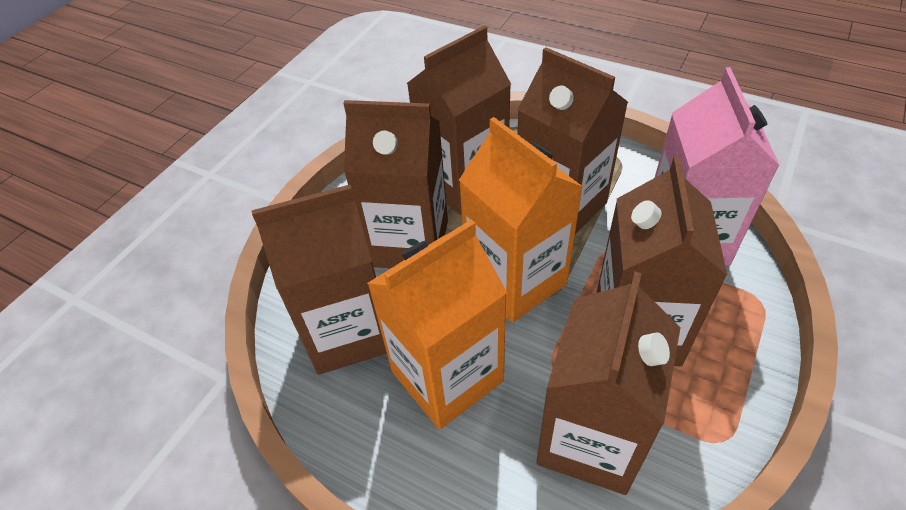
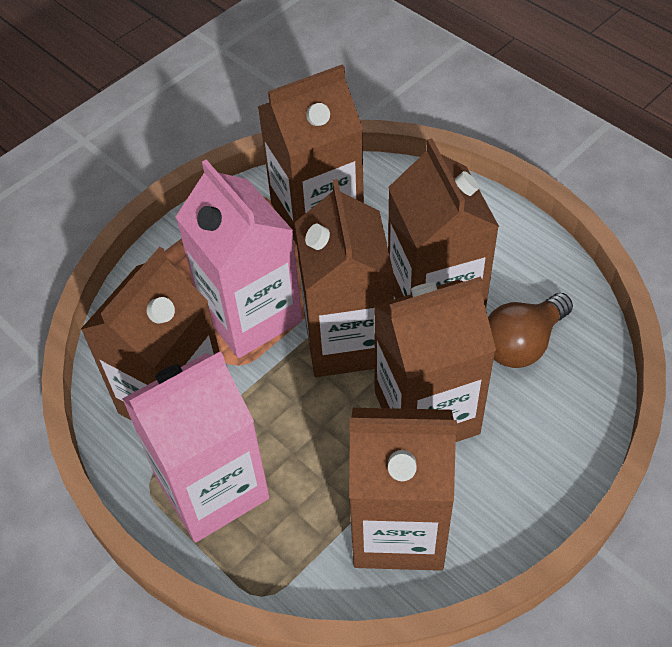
brown light bulb: none = 0 -> [488,293,573,368] = 1
orange carton: [367,219,507,429] [459,117,583,323] = 2 -> none = 0
pink carton: [655,67,780,266] = 1 -> [122,351,270,542] [176,159,302,358] = 2

